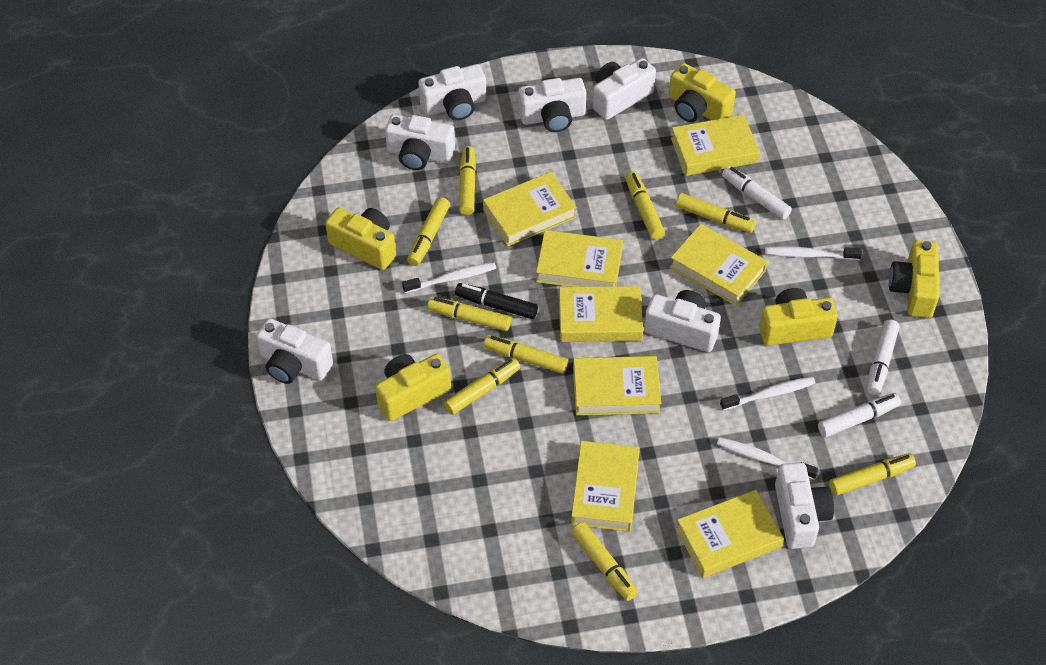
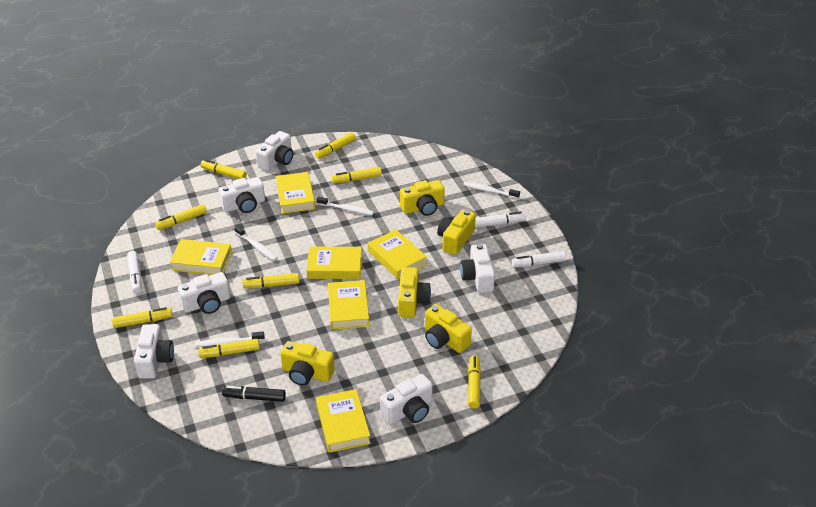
white camera: [257,318,333,384] [385,114,455,170] [418,64,486,120] [518,78,586,132] [593,58,656,120] [644,290,721,352] [775,462,834,549] = 7 -> [134,324,174,379] [178,272,230,314] [219,177,265,213] [255,131,293,171] [380,374,433,424] [460,244,495,293] = 6
yellow book: [483,172,577,246] [536,230,623,287] [559,286,643,342] [571,441,640,532] [573,356,661,416] [670,224,767,306] [671,114,760,176] [676,490,784,578] = 8 -> [169,239,232,275] [276,172,315,214] [306,247,362,279] [316,389,371,453] [328,280,369,330] [368,229,427,279] = 6
yellow marker: [407,197,450,266] [427,297,511,331] [444,357,520,415] [459,146,476,215] [484,335,568,374] [571,522,638,601] [625,171,665,240] [676,193,755,233] [829,453,916,496] = 9 -> [112,307,172,328] [155,204,207,230] [198,339,260,358] [201,159,247,179] [242,273,299,288] [315,132,356,159] [332,167,382,183] [468,355,481,408] = 8

